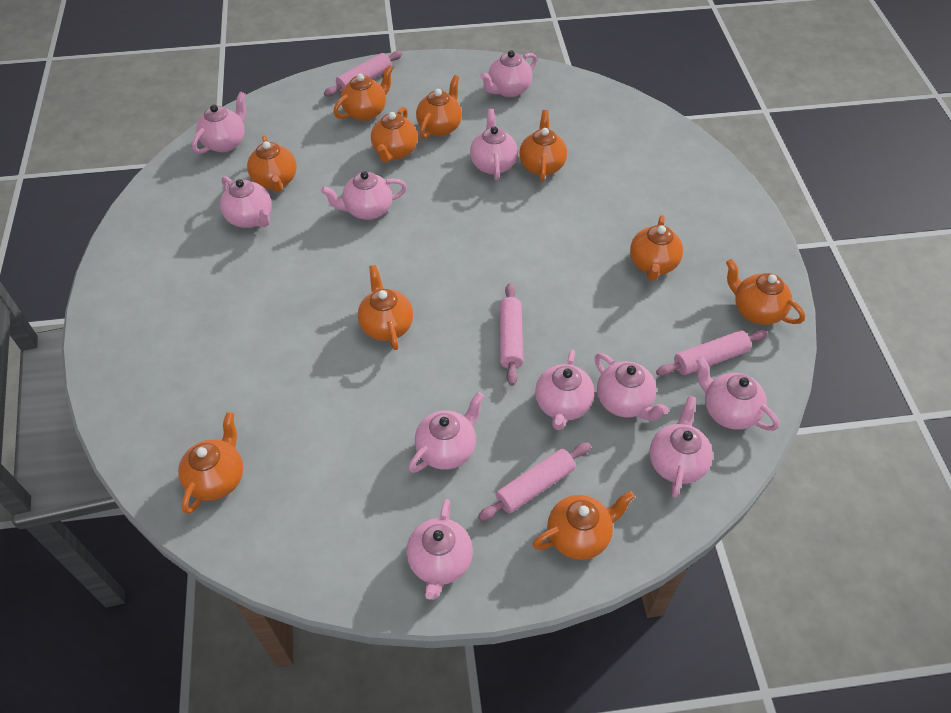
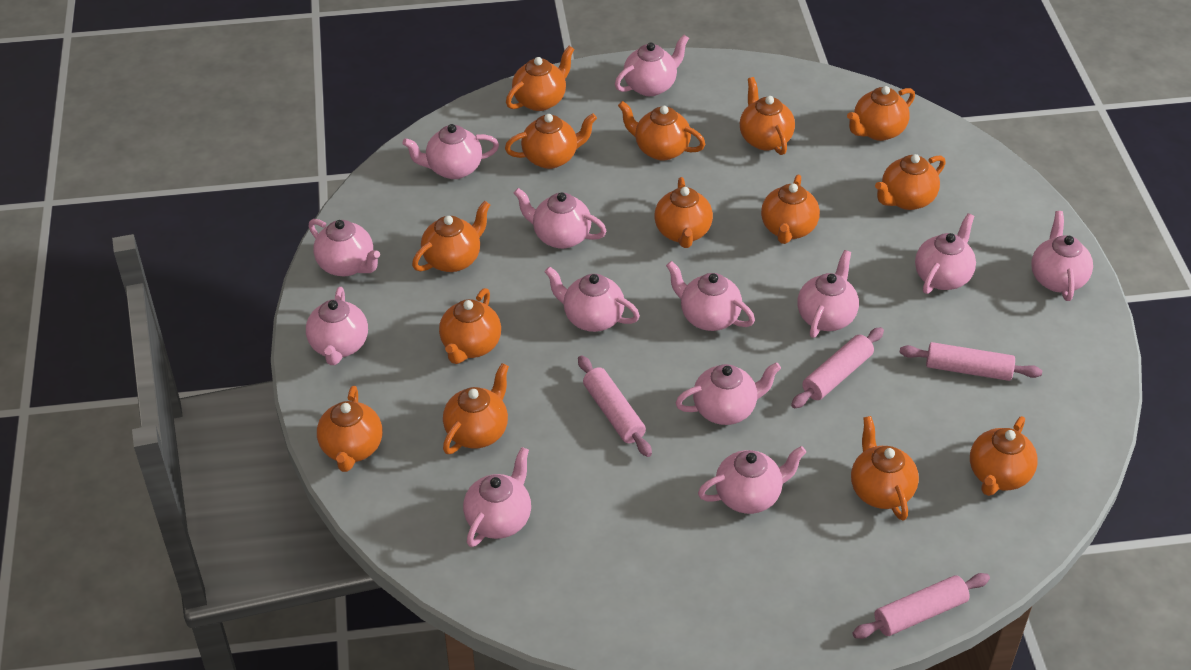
orange teapot: [178,412,243,514] [247,135,297,193] [333,65,393,121] [358,265,413,350] [371,107,418,163] [416,75,462,139] [519,110,567,181] [532,491,635,560] [630,215,683,281] [726,259,805,325] = 10 -> [317,386,383,472] [412,201,490,272] [439,288,501,364] [443,363,509,454] [505,113,597,169] [506,46,574,111] [618,101,705,161] [654,177,713,248] [740,77,795,155] [761,175,820,244] [847,86,915,141] [851,416,919,520] [875,154,946,210] [970,416,1038,496] = 14
pink teapot: [192,91,246,154] [220,176,272,228] [321,171,407,220] [406,499,473,600] [408,392,484,473] [470,109,518,180] [480,50,537,97] [535,350,594,430] [594,353,669,421] [649,396,713,498] [696,356,779,431] = 11 -> [306,287,368,365] [308,219,380,276] [402,124,499,179] [463,447,531,547] [514,188,607,249] [545,267,640,332] [615,34,689,96] [666,261,755,331] [676,362,781,425] [698,446,806,514] [797,250,859,338] [915,213,976,294] [1031,211,1093,301] = 13

